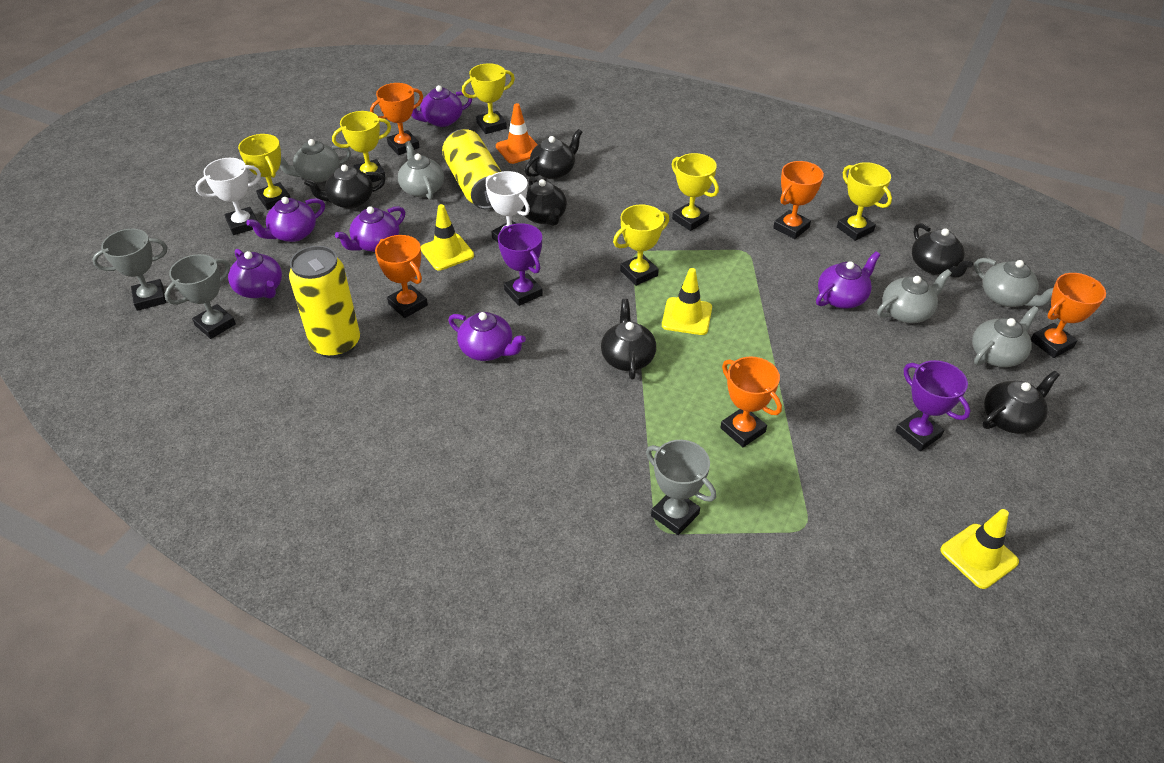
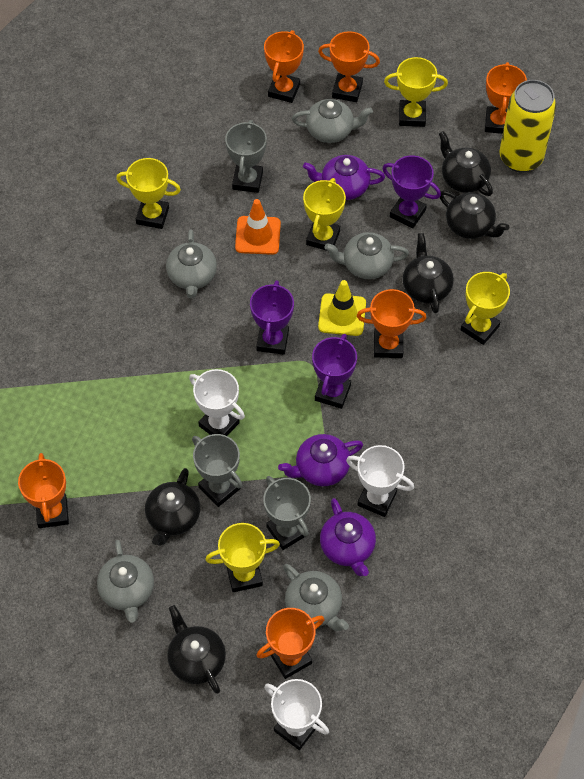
black teapot: [304,164,385,209] [521,176,567,226] [525,129,582,179] [601,299,656,380] [912,223,973,278] [982,370,1060,434] = 6 -> [145,468,200,546] [167,605,226,694] [403,233,454,314] [439,131,493,196] [440,191,509,239] = 5
orange trophy: [370,83,423,155] [375,235,428,318] [720,356,782,447] [773,161,824,239] [1031,273,1106,358] = 5 -> [18,453,69,528] [256,608,324,679] [264,30,304,103] [318,31,380,102] [357,289,427,358] [485,62,527,134] = 6
purple teapot: [228,249,282,299] [246,197,325,242] [335,206,405,252] [411,85,472,127] [448,312,526,361] [816,252,880,309] = 6 -> [278,434,363,486] [303,155,385,200] [320,498,376,576] = 3
purple trophy: [498,223,543,306] [895,360,970,451] = 2 -> [250,280,294,355] [312,334,357,409] [382,155,441,228] = 3
white trophy: [195,158,261,235] [486,171,530,242] = 2 -> [189,369,245,436] [264,679,329,750] [346,445,414,517] = 3
yellow can: [289,246,360,358] [442,129,502,209] = 2 -> [499,80,556,172] = 1
yellow traffic cone: [421,204,474,270] [662,268,712,335] [940,509,1019,589] = 3 -> [318,280,366,336] = 1
yellow trophy: [238,134,290,210] [332,111,391,182] [462,63,515,134] [613,205,669,286] [671,153,719,231] [837,162,892,241] = 6 -> [116,158,181,229] [205,523,280,592] [303,178,346,251] [384,57,448,127] [461,272,510,345] = 5

